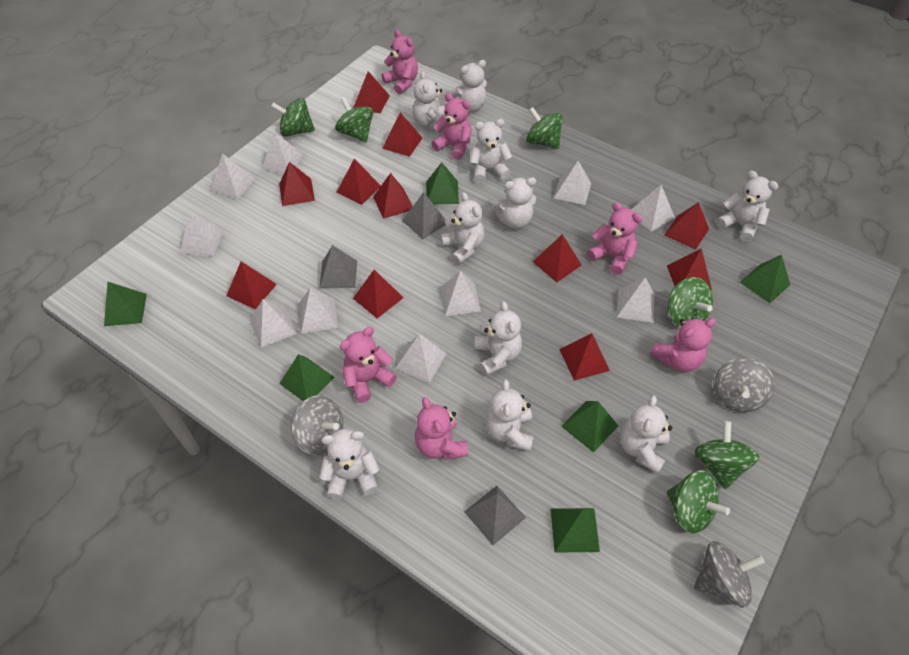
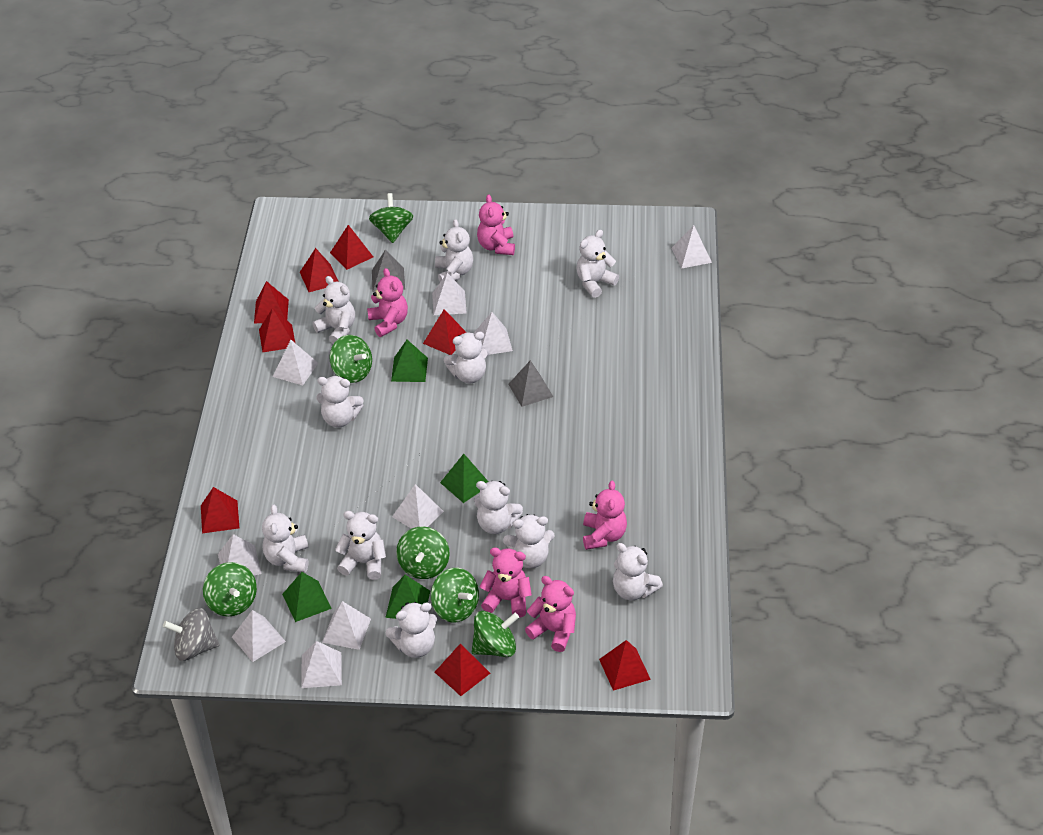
green pyramid: [104,282,147,326] [279,354,335,401] [426,162,459,204] [551,508,600,552] [561,401,618,453] [740,254,790,304] = 6 -> [282,572,332,622] [385,575,430,619] [391,340,428,382] [440,454,489,503] = 4
grey pyramid: [319,245,357,288] [402,192,446,239] [464,486,526,545] = 3 -> [372,250,405,292] [508,360,553,407] = 2
grey spinning top: [291,395,343,455] [694,541,765,608] [713,358,775,412] = 3 -> [163,608,219,661] = 1
pink teddy bear: [340,327,397,403] [382,30,418,94] [415,397,468,460] [432,93,471,160] [587,202,642,275] [650,318,716,372] = 6 -> [367,268,408,337] [477,194,515,255] [480,548,532,618] [525,576,576,652] [583,480,627,550] = 5
red pyramid: [226,262,277,309] [279,162,315,206] [337,159,381,205] [353,71,390,113] [353,270,404,318] [373,173,413,219] [382,113,422,157] [533,234,581,282] [559,333,610,381] [664,202,709,250] [667,248,712,289] = 11 -> [201,487,239,533] [254,281,289,323] [259,308,295,352] [300,248,339,292] [330,225,373,270] [423,309,467,355] [435,643,490,696] [599,640,651,691] = 8
white pyramid: [180,213,224,257] [211,154,255,199] [250,299,297,347] [262,131,303,174] [298,288,338,334] [395,334,447,383] [440,271,481,316] [554,161,591,205] [616,277,654,323] [631,185,675,232] = 10 -> [218,534,262,576] [232,610,286,662] [273,340,318,385] [301,641,342,688] [322,601,371,650] [392,484,444,529] [432,273,467,315] [474,312,513,355] [672,225,712,269] = 9
white teddy bear: [320,429,380,499] [412,71,445,131] [440,192,485,265] [450,60,487,112] [469,119,512,183] [475,301,522,376] [485,379,534,451] [492,177,536,229] [620,395,672,474] [716,171,778,242] = 10 -> [262,504,308,573] [312,276,355,344] [316,376,364,427] [335,511,386,580] [386,602,437,658] [435,219,473,282] [444,332,489,383] [474,481,523,534] [503,514,555,568] [576,230,619,298] [613,543,663,600] = 11

